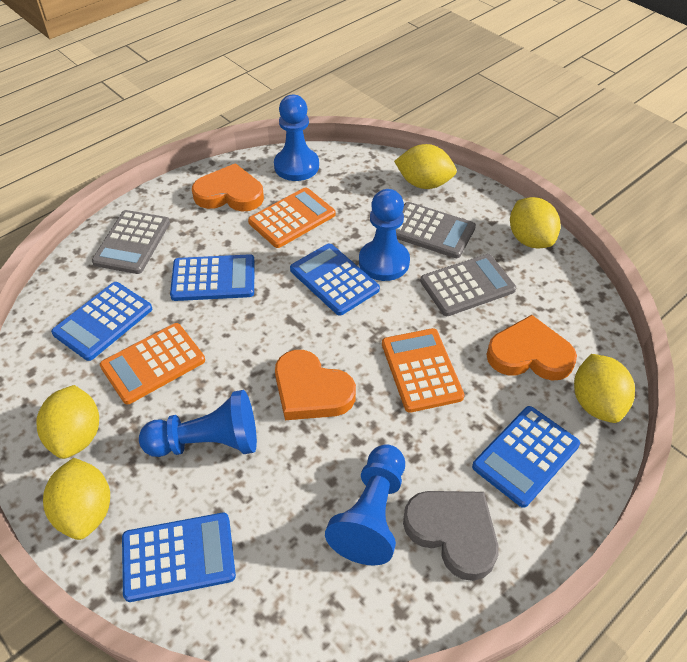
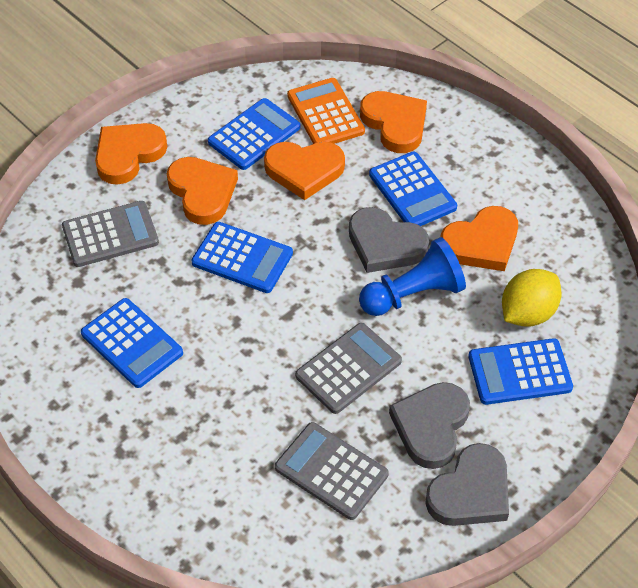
blue pawn: [139,390,257,457] [274,95,319,181] [325,444,405,566] [359,189,410,281] = 4 -> [359,237,466,316] = 1
grey heart: [403,491,499,581] = 1 -> [349,207,429,273] [389,382,470,469] [425,443,509,526] = 3
orange calculator: [100,323,205,404] [248,187,336,248] [382,328,464,413] = 3 -> [287,78,365,144] = 1
orange heart: [192,163,264,211] [275,350,356,420] [486,315,577,380] = 3 -> [95,123,167,185] [167,157,238,225] [264,142,345,200] [360,91,427,153] [440,206,518,271] = 5
yellow lemon: [36,385,99,459] [43,458,110,540] [394,144,457,189] [510,197,561,248] [574,354,635,423] = 5 -> [502,269,562,327] = 1

